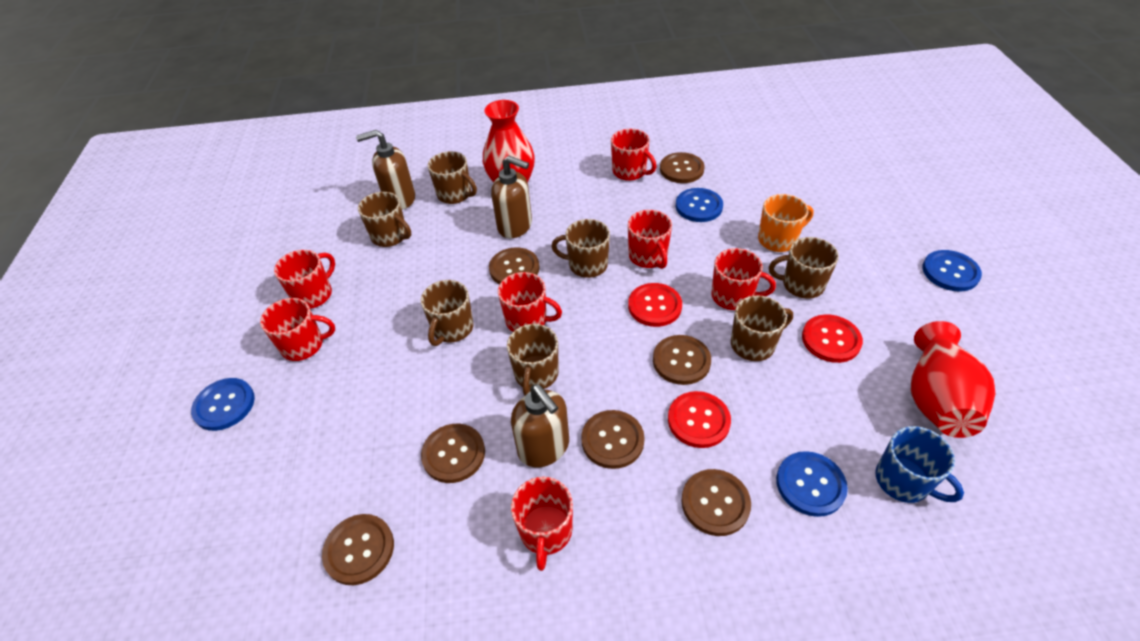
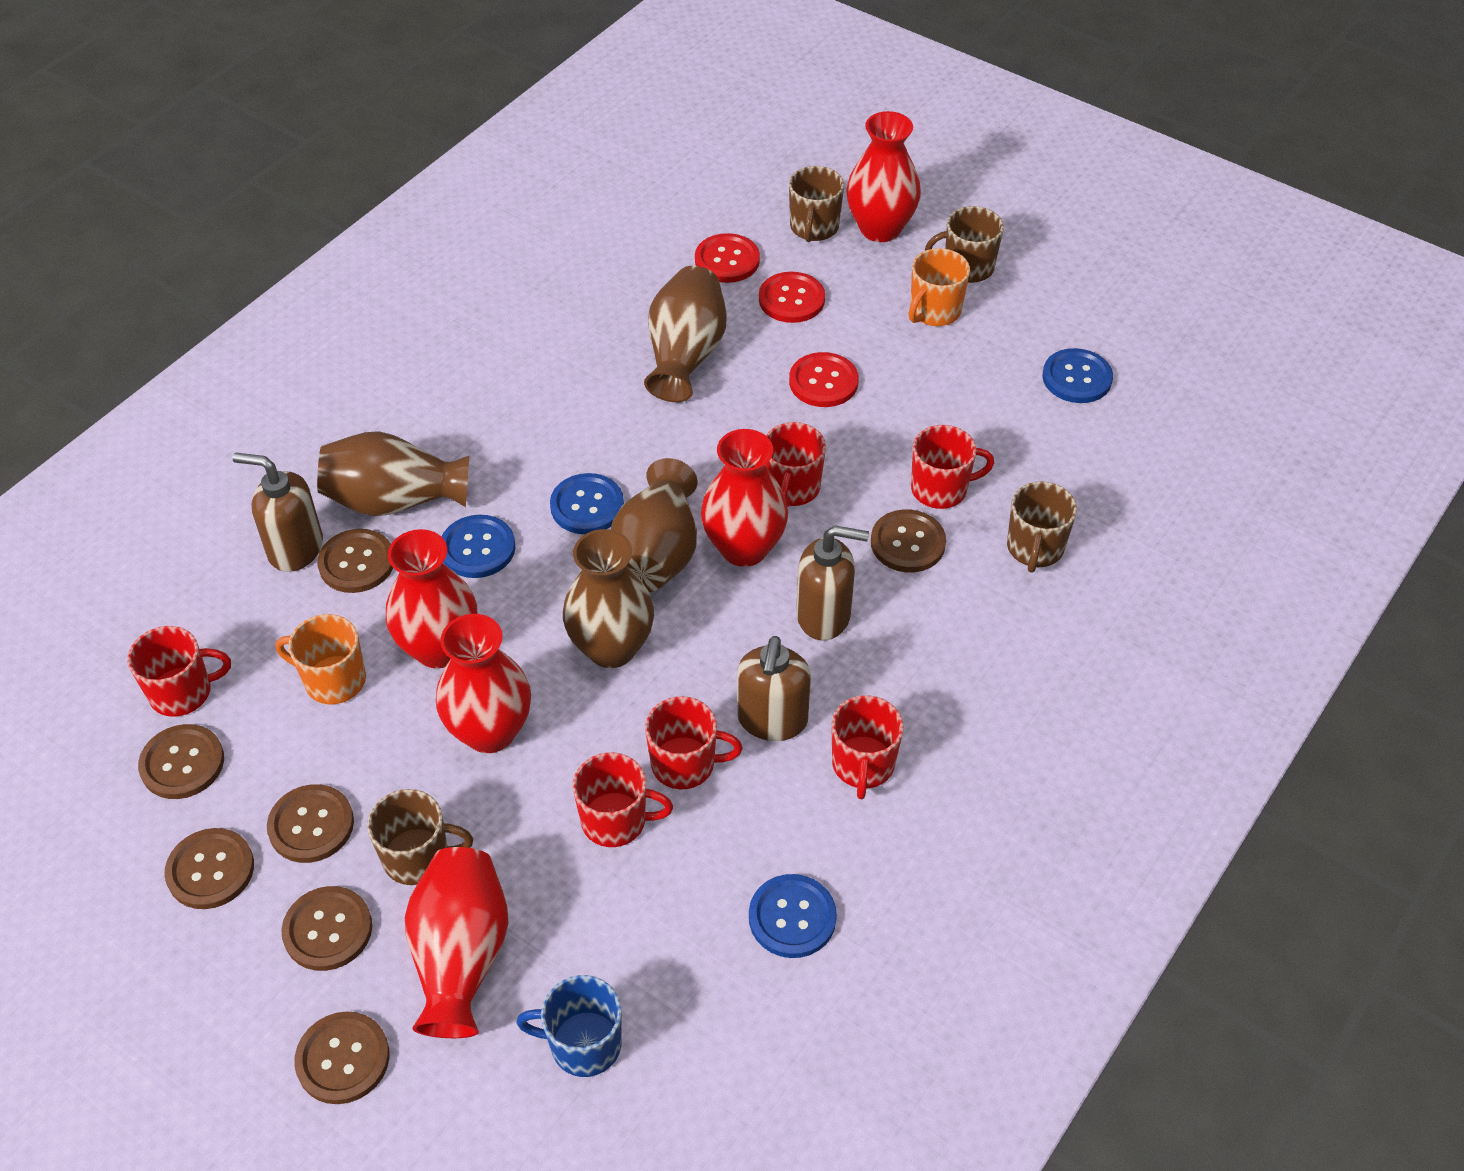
brown mug: [358,192,411,247] [421,280,473,346] [428,151,477,204] [507,324,559,396] [551,219,610,278] [731,295,793,361] [769,237,839,299] = 7 -> [367,789,473,885] [789,166,844,242] [925,206,1004,283] [1007,481,1077,573] = 4
brown vase: none = 0 -> [317,431,470,516] [563,529,654,668] [611,458,697,592] [644,266,727,402] = 4
orange mug: [758,194,814,252] = 1 -> [276,614,366,704] [909,248,970,326] = 2
red mug: [260,298,335,361] [274,250,335,309] [498,272,562,332] [511,477,573,571] [611,129,656,181] [628,210,672,269] [711,248,776,310] = 7 -> [127,626,231,717] [573,752,673,847] [645,696,742,789] [765,422,826,507] [832,695,904,799] [911,425,994,509] = 6
red vase: [483,100,535,183] [911,321,995,438] = 2 -> [386,529,477,668] [405,847,509,1038] [436,614,531,753] [701,429,788,567] [846,111,921,242] = 5

